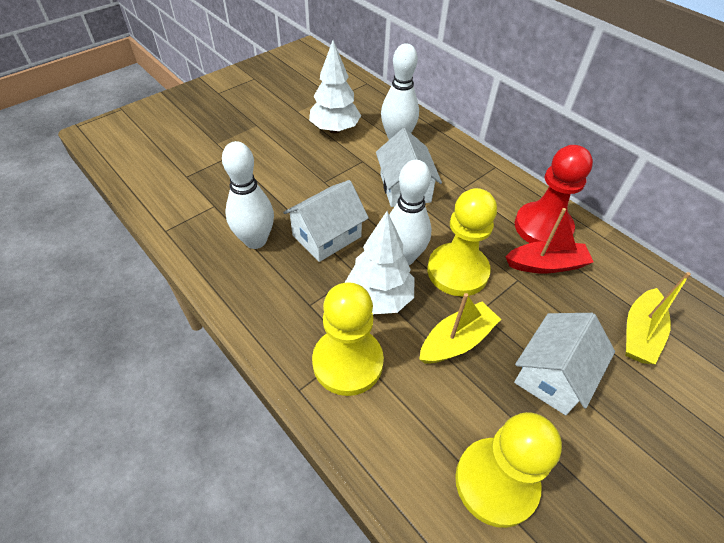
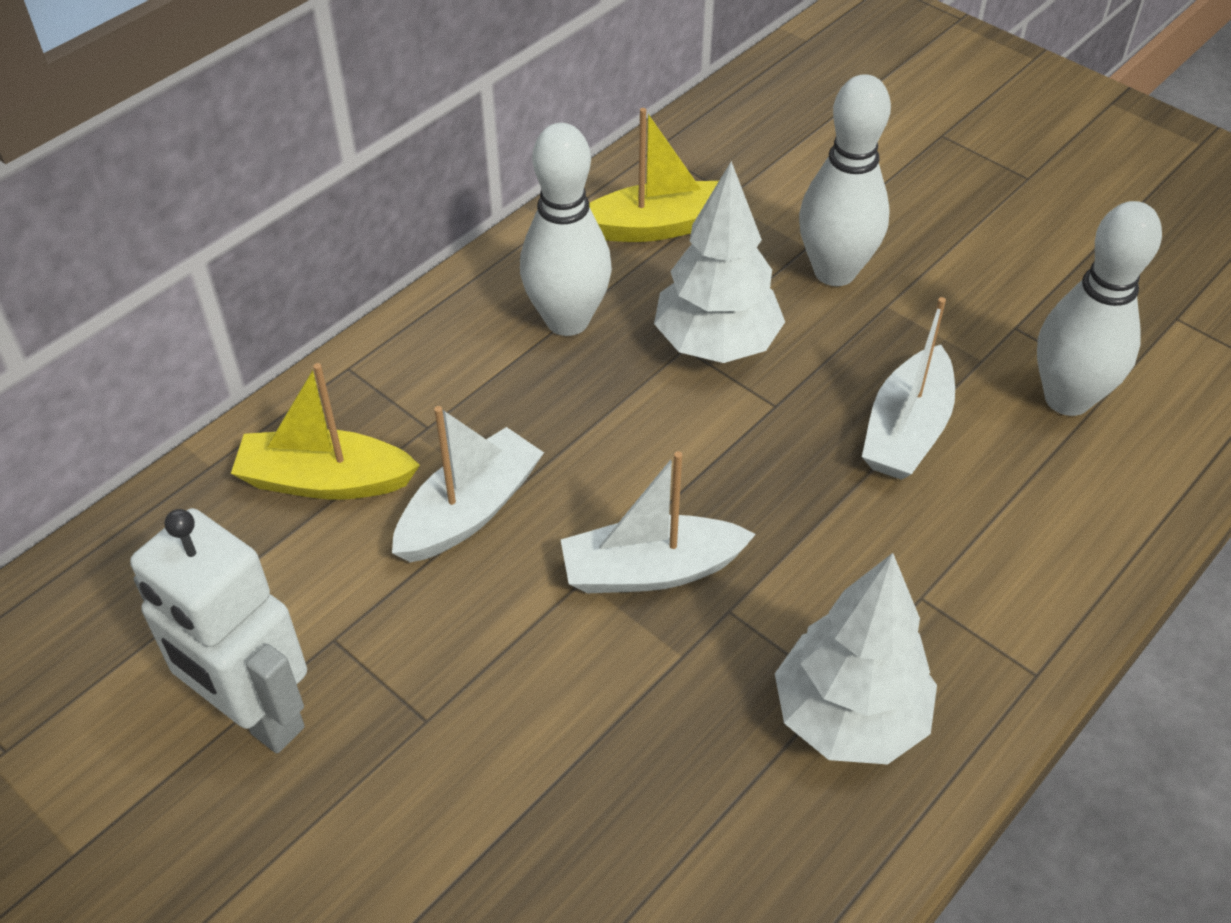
red boat: [505,208,593,274] = 1 -> none = 0
red pawn: [515,145,593,243] = 1 -> none = 0
white boat: none = 0 -> [392,406,544,563] [561,451,756,594] [862,297,955,480] = 3
white house: [283,180,369,262] [376,128,442,207] [514,313,615,415] = 3 -> none = 0
white robot: none = 0 -> [130,508,307,753] = 1
yellow pawn: [312,282,384,396] [427,188,497,296] [455,412,562,528] = 3 -> none = 0

